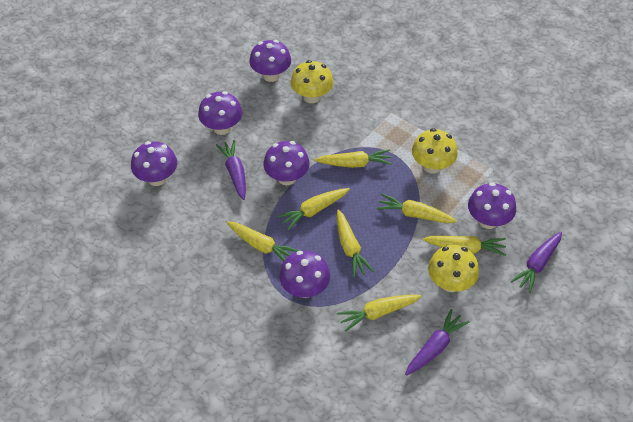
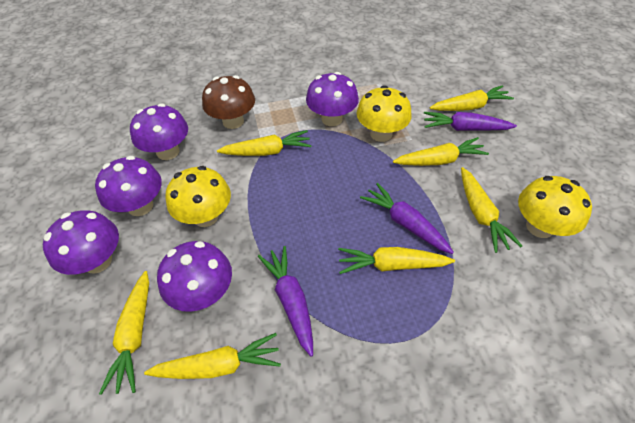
brown mushroom: none = 0 -> [202,75,255,129] = 1
purple mushroom: [131,141,177,186] [198,91,242,135] [249,40,291,82] [263,141,310,185] [279,251,330,298] [468,182,516,229] = 6 -> [43,210,119,275] [95,156,162,216] [130,103,188,160] [157,241,232,312] [306,72,359,126] = 5

